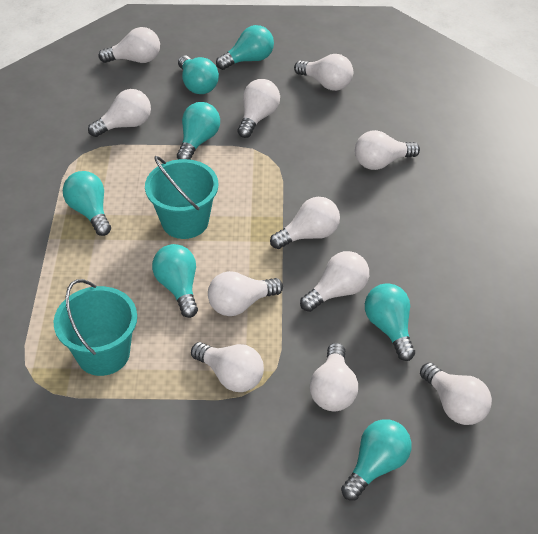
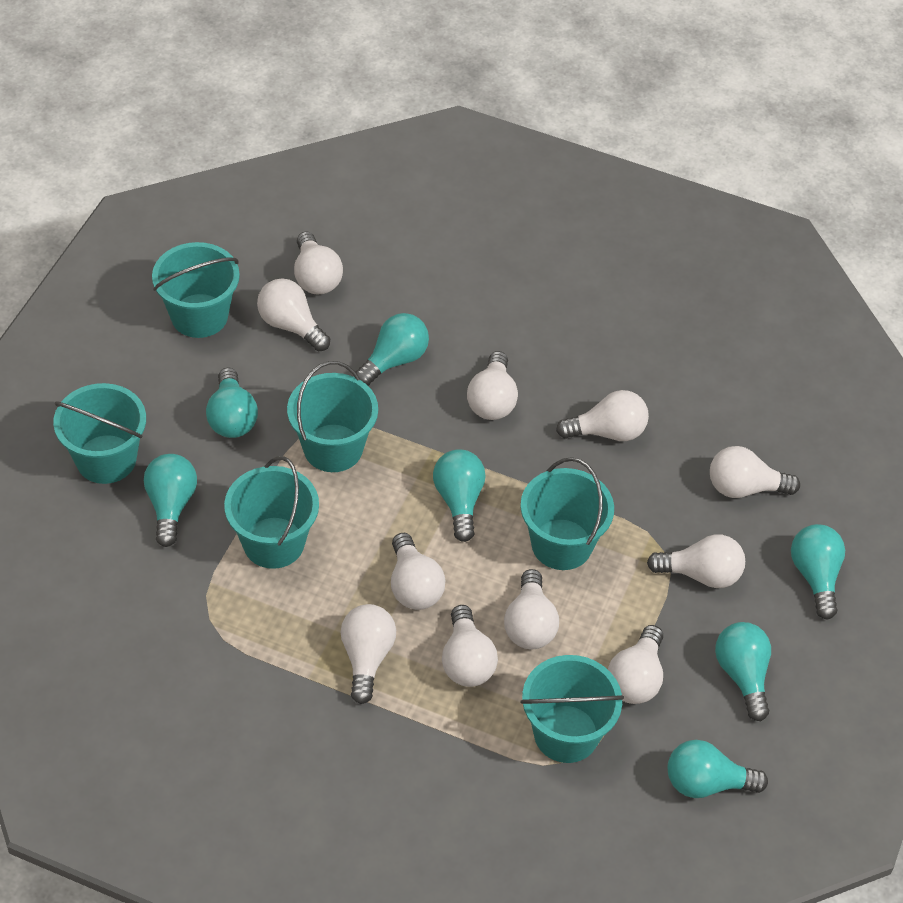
turquoise bucket: [54,279,137,376] [145,156,218,239] = 2 -> [53,383,146,484] [152,242,240,338] [224,456,319,569] [287,361,378,472] [521,457,614,570] [521,655,624,763] = 6

